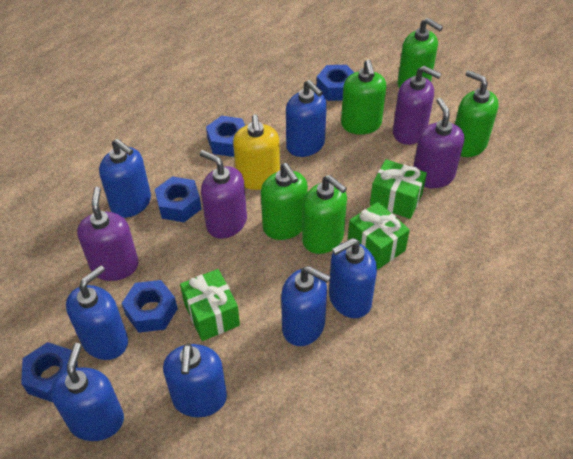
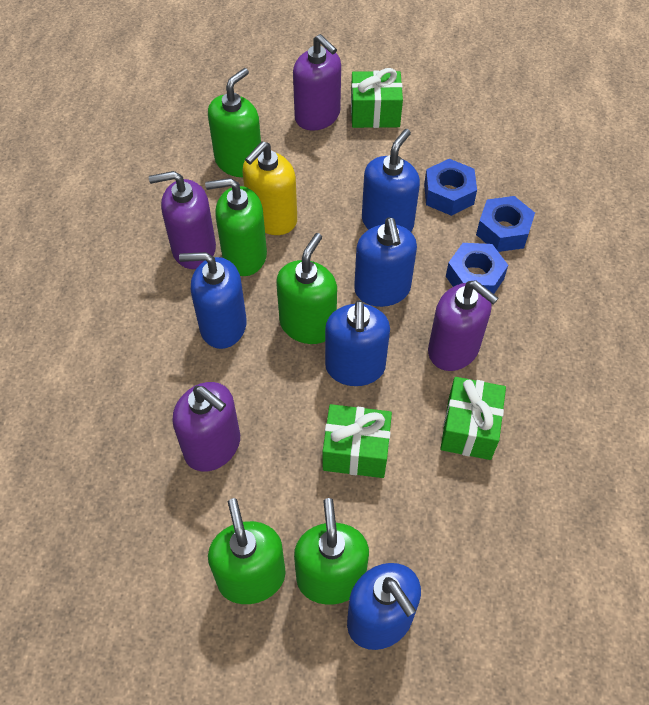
blue nut: [21,342,77,403] [121,280,178,333] [155,176,202,222] [206,116,245,157] [317,65,354,101] = 5 -> [424,159,477,216] [446,243,508,294] [476,196,535,252] = 3
blue soap dispenser: [51,343,124,441] [66,265,128,360] [99,139,151,218] [163,344,227,417] [281,266,331,346] [286,80,327,157] [329,238,377,318] = 7 -> [179,252,247,349] [325,300,390,386] [347,563,421,650] [354,217,417,307] [362,129,420,232] = 5

